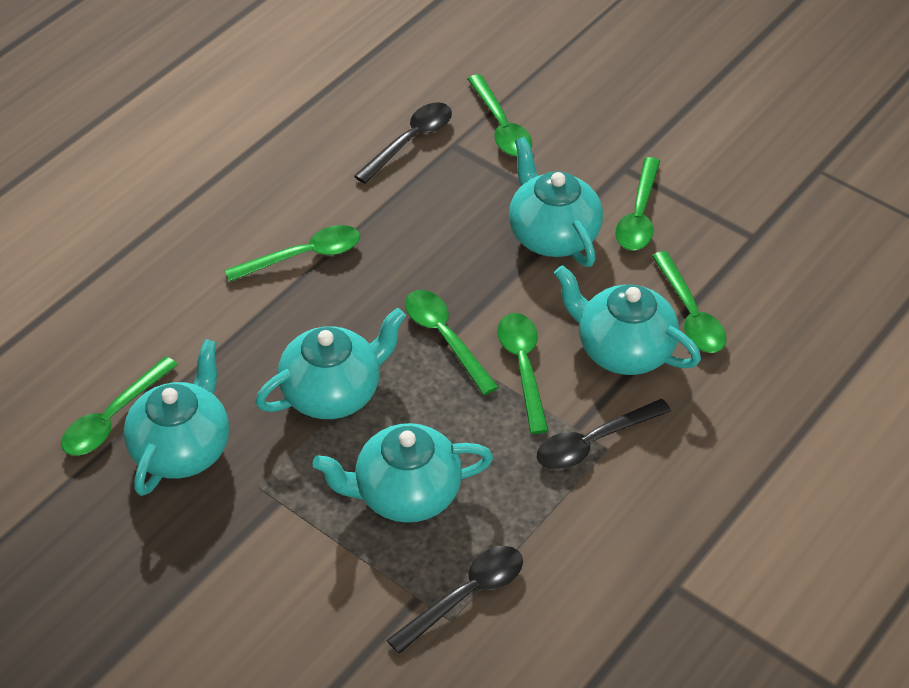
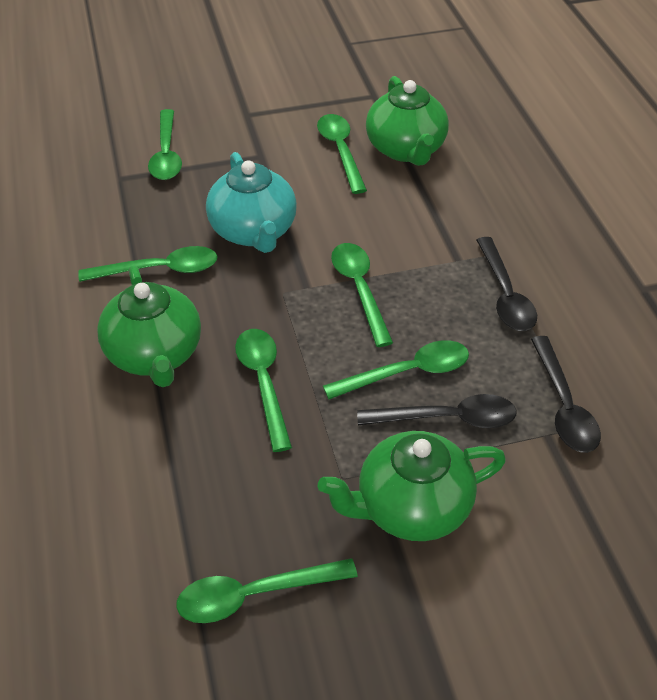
green teapot: none = 0 -> [97,265,201,387] [318,431,506,541] [366,76,449,166] = 3
turquoise teapot: [124,339,229,496] [255,308,406,419] [312,423,493,523] [509,137,603,267] [554,265,701,375] = 5 -> [206,152,297,253] = 1

